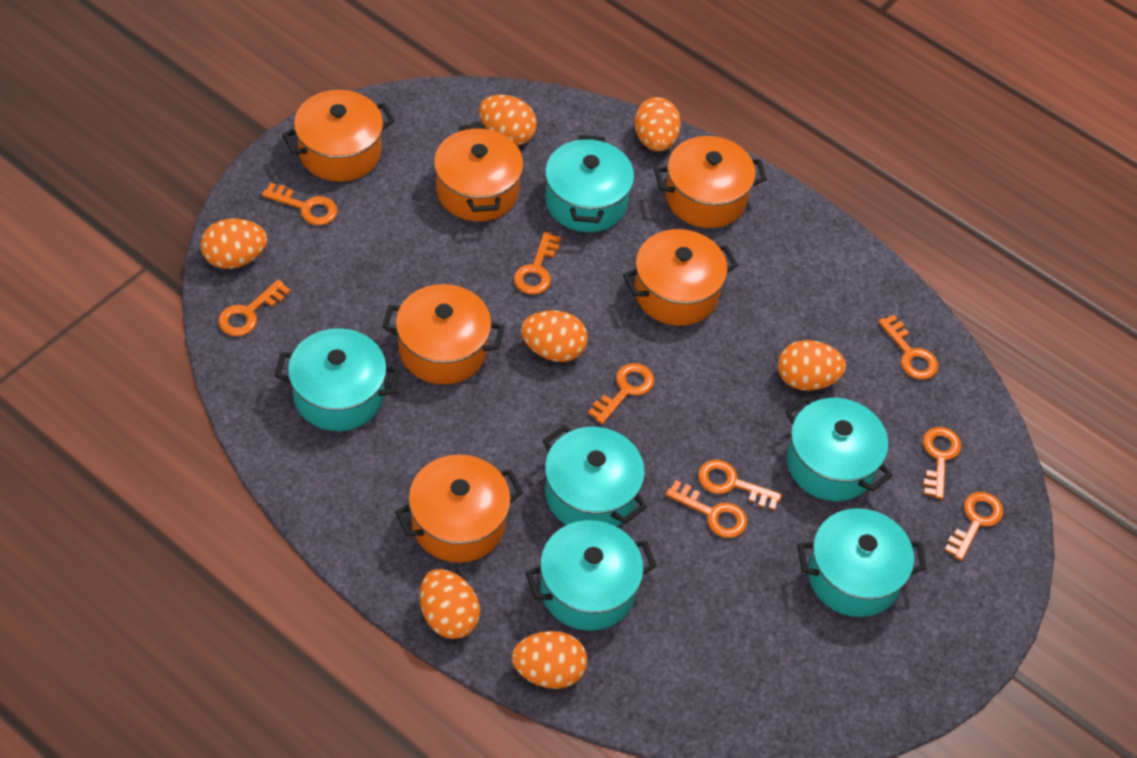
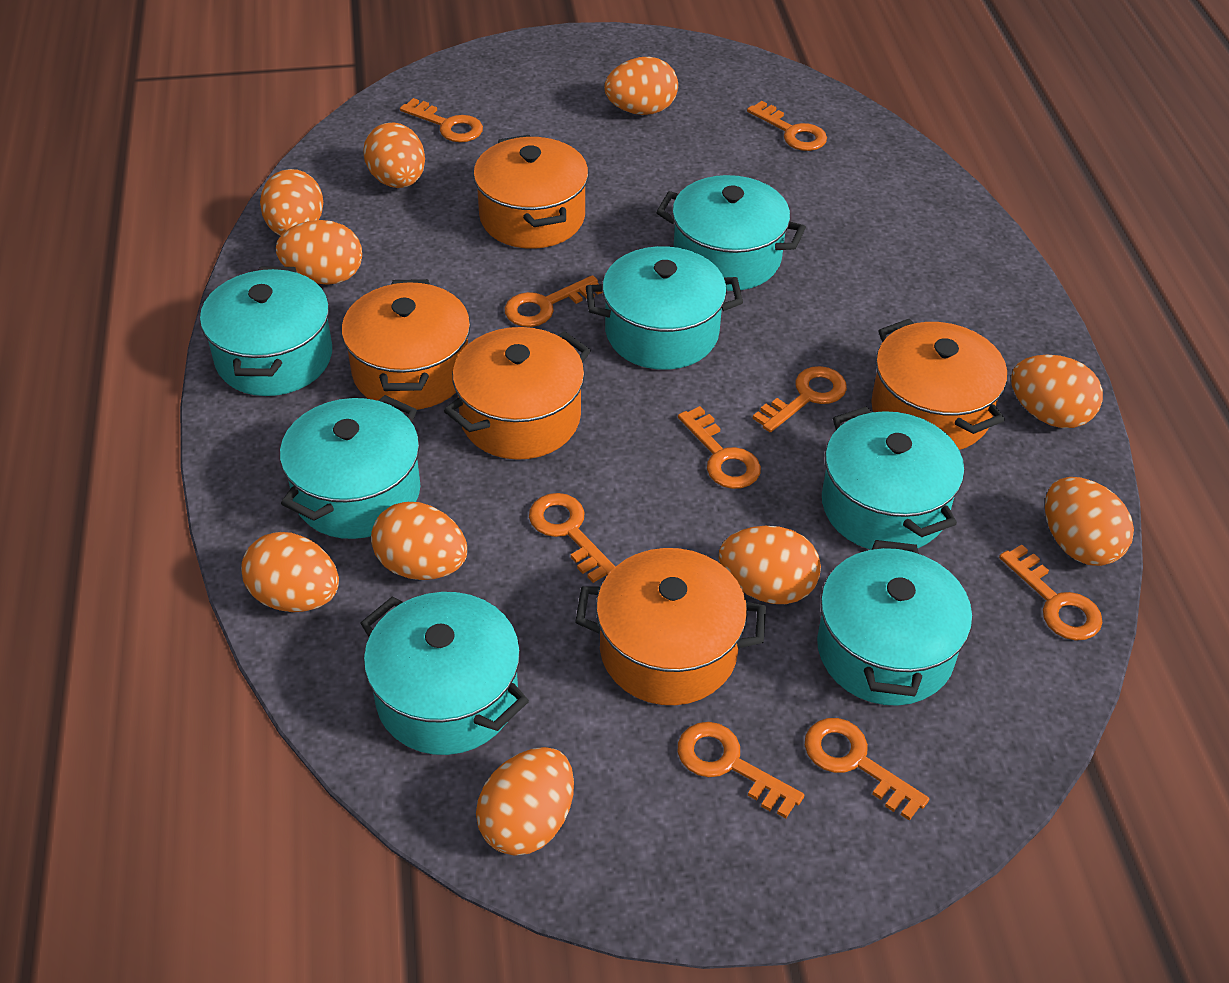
orange egg: [200,219,267,269] [420,569,480,639] [479,95,537,146] [512,631,587,689] [521,310,588,362] [634,97,681,151] [778,340,846,391] = 7 -> [241,532,339,612] [260,169,323,236] [276,220,362,285] [363,122,425,188] [371,502,467,580] [476,747,574,856] [604,57,678,115] [719,526,821,604] [1011,354,1103,428] [1045,477,1134,566] = 10
orange pot: [282,90,395,182] [382,284,504,384] [395,455,523,563] [434,124,524,221] [623,229,738,326] [654,136,767,228] = 6 -> [341,279,470,410] [444,327,591,460] [473,135,589,249] [575,548,766,705] [871,319,1007,450] = 5
turquoise pot: [275,328,400,431] [525,520,657,631] [543,425,647,527] [545,135,634,232] [785,396,893,501] [798,508,927,617] = 6 -> [200,266,332,396] [280,395,420,539] [360,592,529,755] [586,246,743,370] [656,175,806,291] [817,540,972,706] [822,406,964,550] = 7

